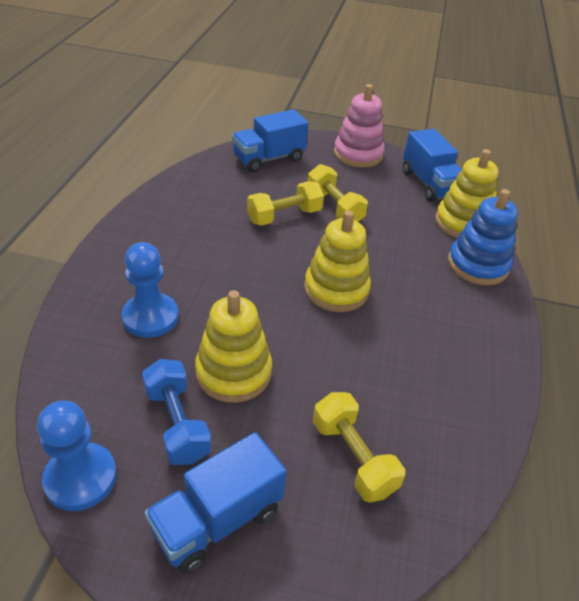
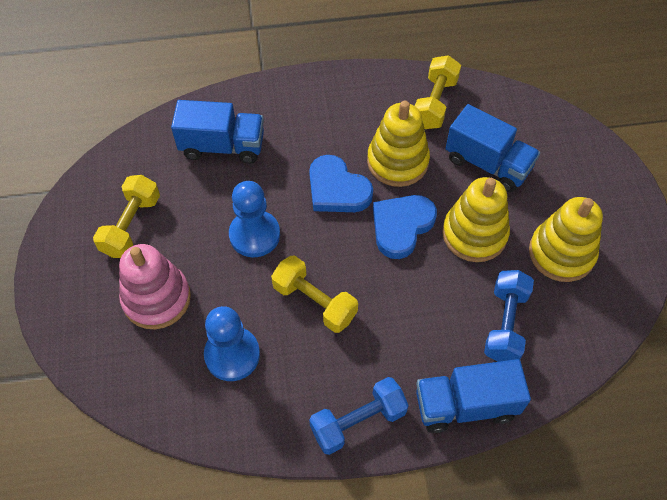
blue dumbbell: [142,359,211,465] = 1 -> [309,377,409,455] [484,270,534,362] = 2
blue heart: none = 0 -> [309,155,373,212] [373,195,437,259] = 2
blue stacking toy: [448,189,518,285] = 1 -> none = 0

